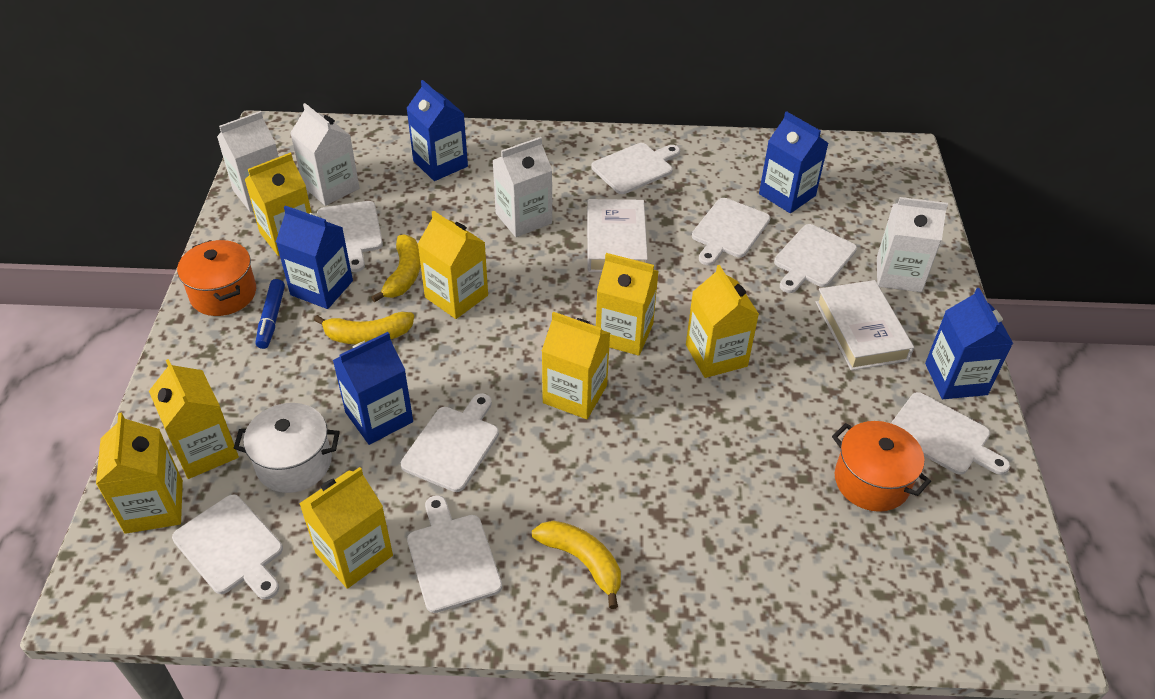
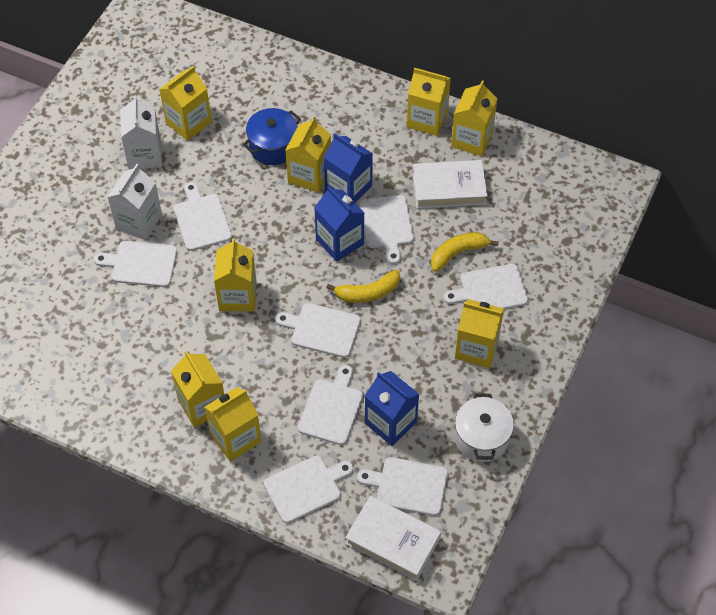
blue carton: [276,205,353,309] [333,332,413,445] [406,80,468,181] [759,111,829,213] [925,288,1013,399] = 5 -> [314,186,364,262] [324,133,373,203] [365,371,420,446] = 3
blue marker: [256,279,285,349] = 1 -> none = 0
blue pot: none = 0 -> [243,108,301,165] = 1
orange pot: [177,240,256,316] [832,421,931,512] = 2 -> none = 0
white carton: [217,111,279,212] [290,103,359,206] [492,137,553,237] [877,197,948,292] = 4 -> [108,164,162,240] [120,96,162,170] = 2
yellow banana: [314,312,414,344] [371,235,421,302] [532,521,621,609] = 3 -> [326,270,400,303] [431,232,499,272] = 2

